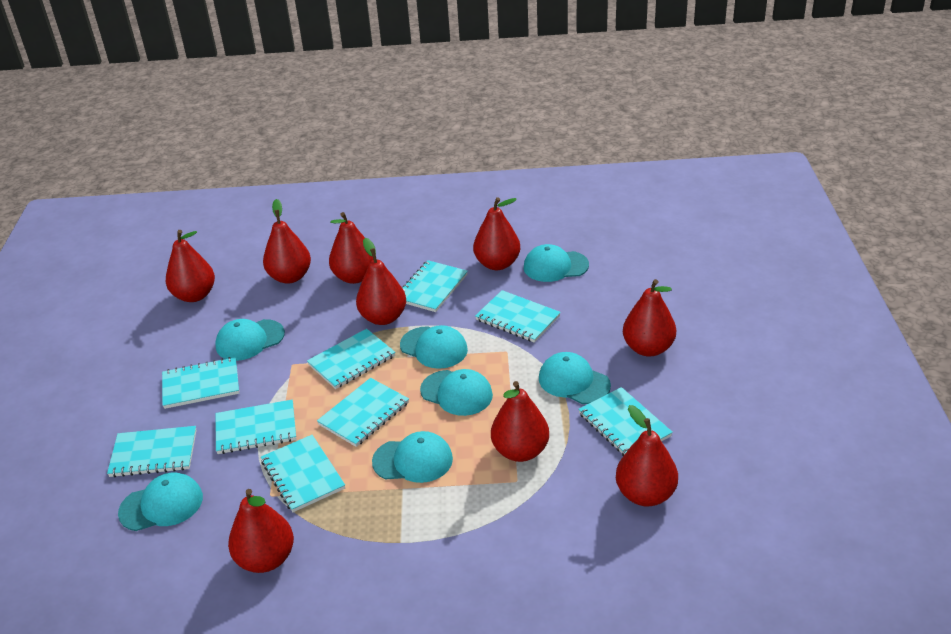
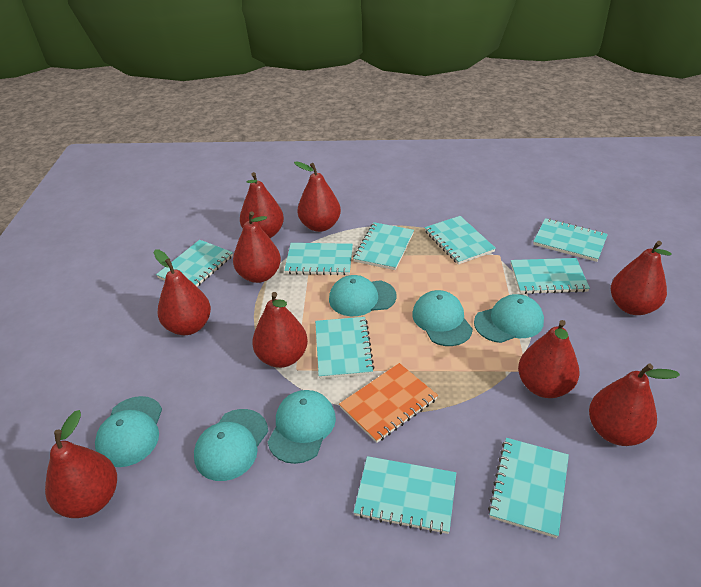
orange notebook: none = 0 -> [339,363,438,443] = 1
turquoise cap: [118,473,203,531] [215,319,285,361] [372,431,453,483] [400,325,468,369] [420,369,493,416] [524,244,589,282] [539,352,611,404] = 7 -> [95,396,162,467] [194,409,268,481] [268,390,336,464] [329,275,397,316] [412,290,473,346] [474,294,544,343] = 6

